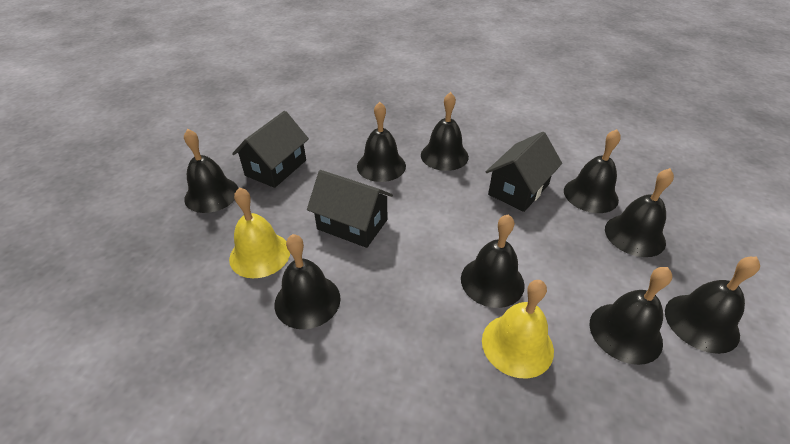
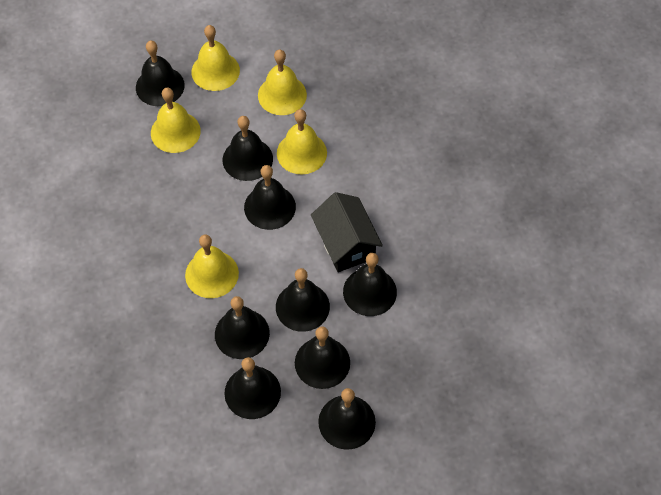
black house: [232,111,309,188] [307,170,393,248] [486,132,562,212] = 3 -> [311,192,383,272] = 1
yellow bell: [229,187,290,278] [482,280,554,378] = 2 -> [151,87,201,153] [185,235,239,298] [192,25,240,91] [258,49,307,115] [277,109,327,175] = 5

